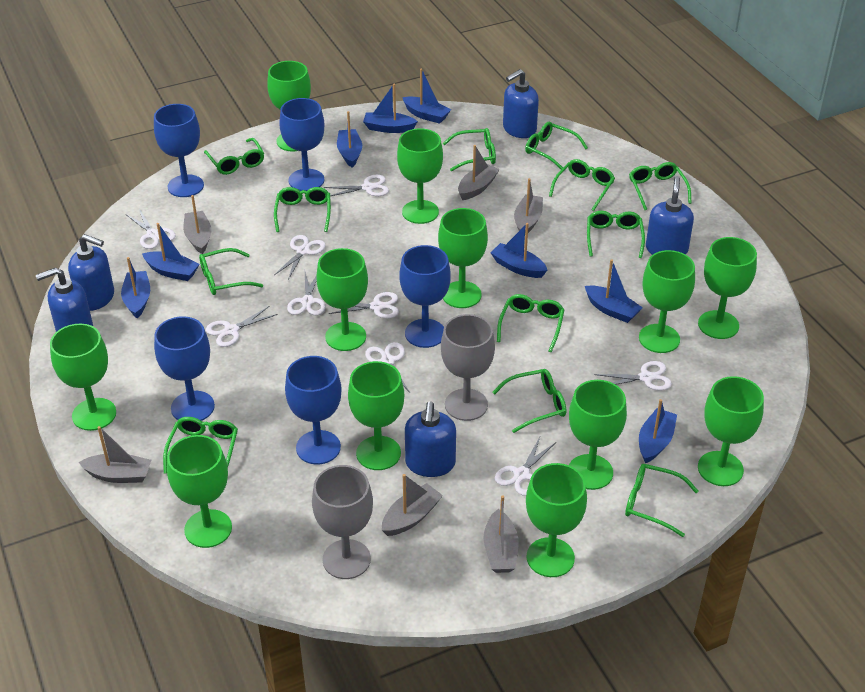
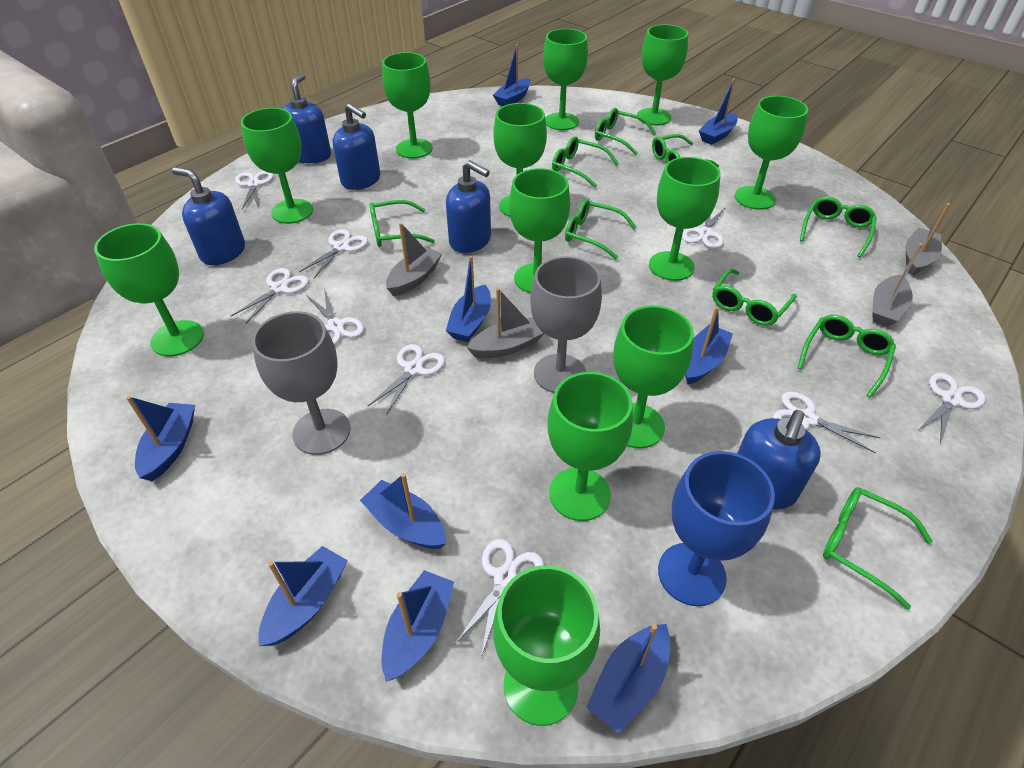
blue boat: [121,257,150,318] [142,223,199,281] [337,111,362,168] [363,84,418,133] [402,68,451,124] [491,223,547,278] [585,259,643,323] [639,399,677,463] = 8 -> [126,396,195,481] [259,546,348,646] [360,473,446,549] [382,570,454,682] [446,256,491,342] [493,44,531,106] [586,624,670,734] [685,307,733,384] [699,78,738,145] = 9
blue goblet: [154,104,204,197] [154,316,215,421] [279,98,324,191] [285,356,342,464] [400,245,451,348] = 5 -> [658,451,775,606] = 1
green glasses: [163,417,238,474] [199,248,263,295] [204,138,264,175] [274,187,331,232] [443,128,496,172] [493,369,566,433] [497,294,565,352] [525,122,588,169] [549,159,615,211] [587,211,645,258] [625,464,698,537] [629,162,692,210] = 12 -> [369,200,435,247] [552,136,618,188] [565,199,636,259] [595,108,656,155] [652,134,719,167] [712,269,797,326] [798,315,896,398] [800,196,877,258] [823,487,933,610] = 9
grey boat: [78,426,151,483] [183,195,211,254] [382,474,443,536] [458,145,500,200] [483,496,519,573] [514,178,543,233] = 6 -> [386,223,442,296] [467,288,544,358] [872,243,923,327] [906,203,950,276] = 4

